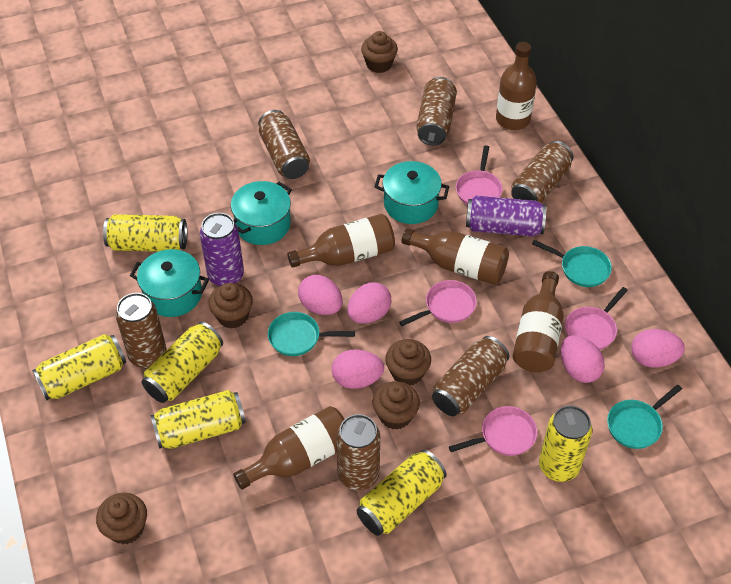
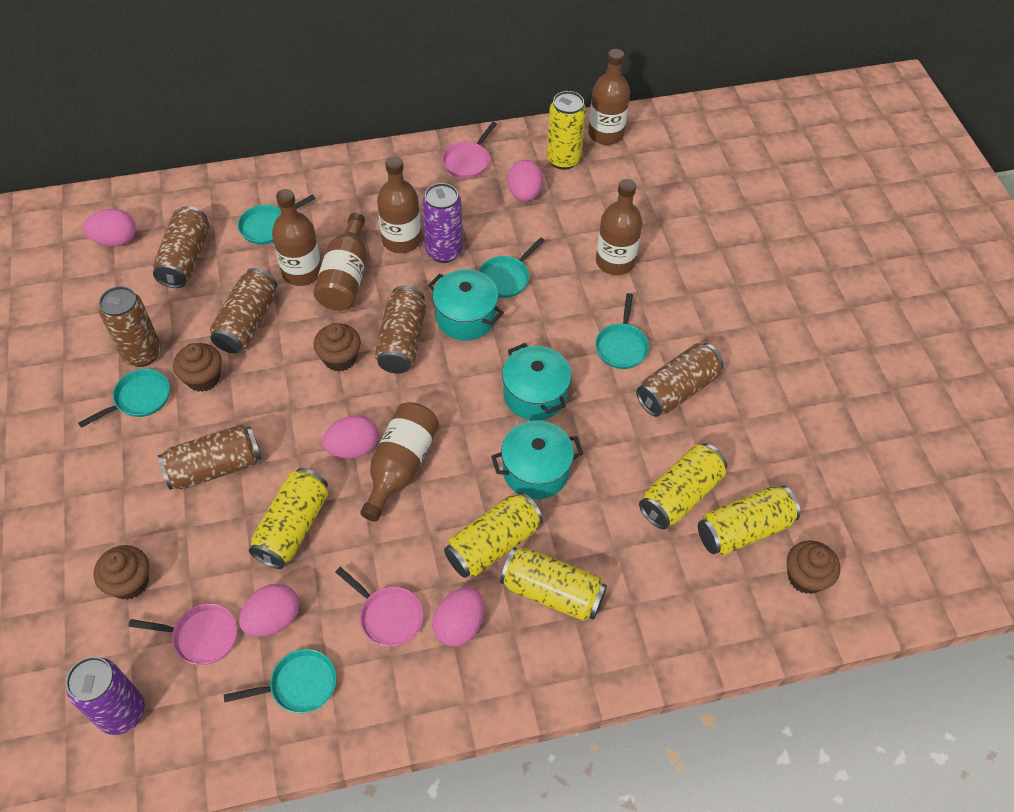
brown bottle: [233,406,345,490] [287,214,395,268] [402,228,509,285] [496,42,537,130] [513,271,564,372] = 5 -> [272,189,321,286] [313,213,367,311] [360,402,439,522] [377,156,421,253] [588,49,630,145] [596,179,642,275] = 6
brown cupcake: [96,493,147,544] [208,283,253,329] [361,31,398,73] [373,381,420,430] [385,339,431,385] = 5 -> [94,545,149,600] [173,343,222,392] [313,323,361,371] [787,540,840,594] = 4
pink pan: [399,280,477,326] [449,406,537,456] [456,146,503,205] [565,287,628,350] = 4 -> [128,603,237,665] [336,567,423,647] [442,122,497,178] = 3
turquoise pan: [268,312,355,356] [532,240,612,287] [607,385,682,449] = 3 -> [78,369,170,428] [224,649,337,713] [238,194,316,245] [479,237,545,298] [596,293,649,369] = 5

